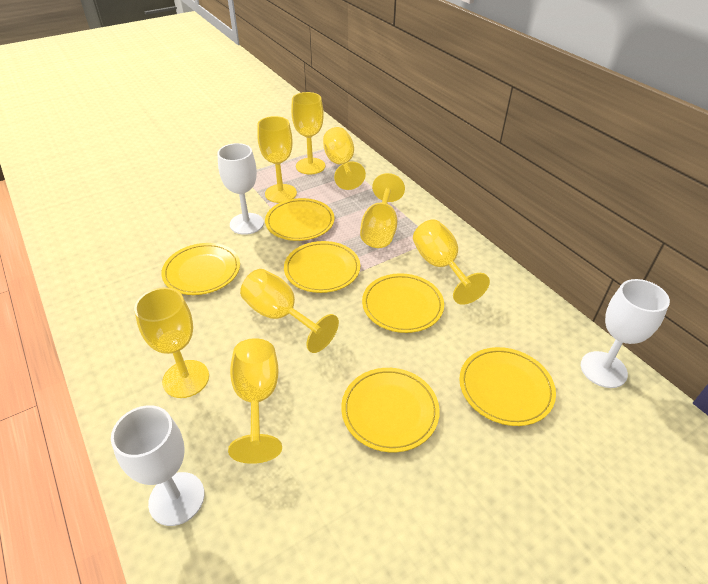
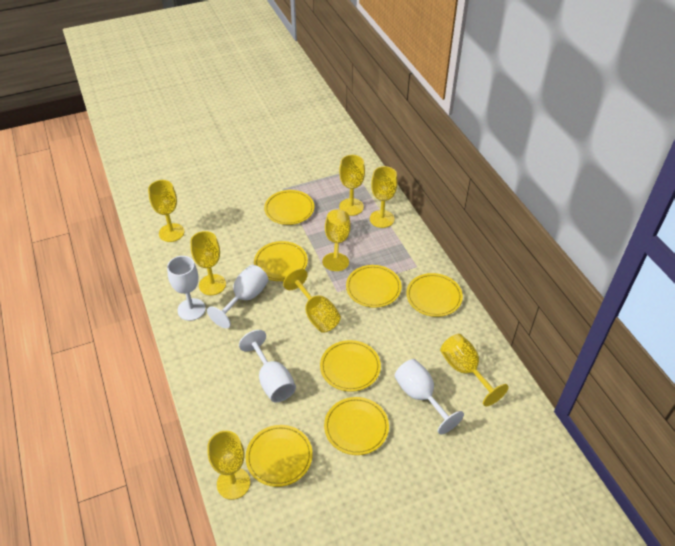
white goblet: [111,405,205,526] [217,143,264,235] [581,279,670,388] = 3 -> [167,256,206,321] [207,265,269,328] [239,330,296,402] [395,359,464,434] = 4
yellow plate: [161,243,240,295] [265,198,334,241] [284,241,360,293] [341,368,440,452] [362,273,444,333] [459,347,556,426] = 6 -> [246,425,313,487] [254,241,308,281] [264,190,314,225] [320,340,381,392] [324,397,389,455] [346,265,401,308] [406,273,463,317] = 7

